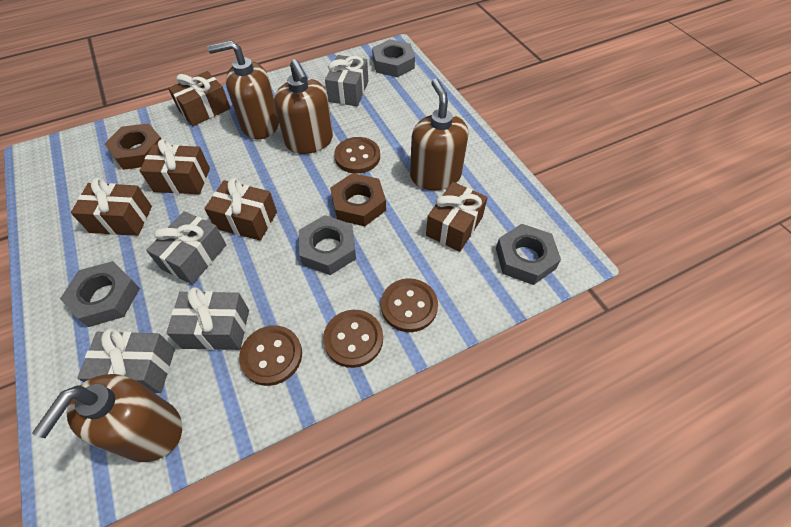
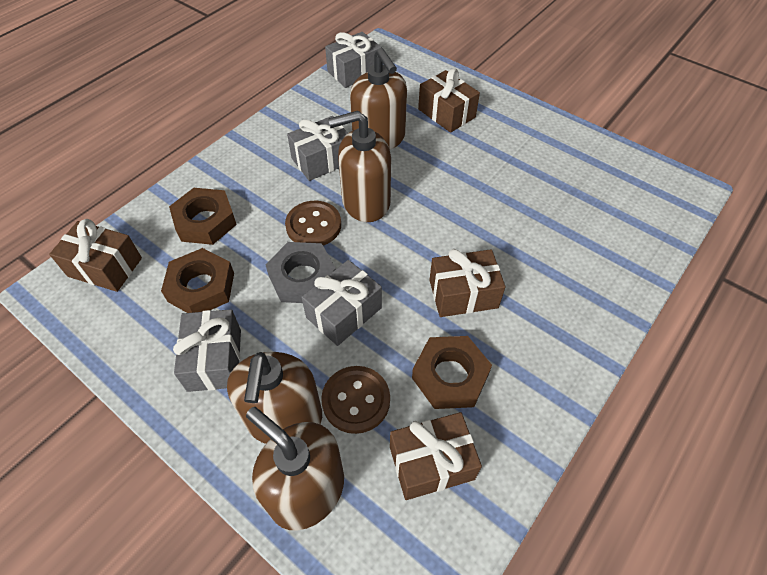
brown button: [239,325,302,386] [323,310,383,368] [334,137,380,173] [381,278,438,332] = 4 -> [285,201,341,245] [321,366,390,434] = 2
brown gift: [71,178,152,236] [140,139,210,194] [168,71,231,126] [204,178,277,241] [426,182,488,252] = 5 -> [49,219,142,292] [390,412,482,500] [418,68,480,133] [429,249,506,317] = 4
brown nut: [105,123,161,170] [330,173,386,226] = 2 -> [161,248,234,313] [169,188,237,245] [412,336,492,409] = 3
grey nut: [60,261,140,327] [299,215,356,275] [372,39,415,77] [496,224,561,285] = 4 -> [266,242,336,303] = 1

